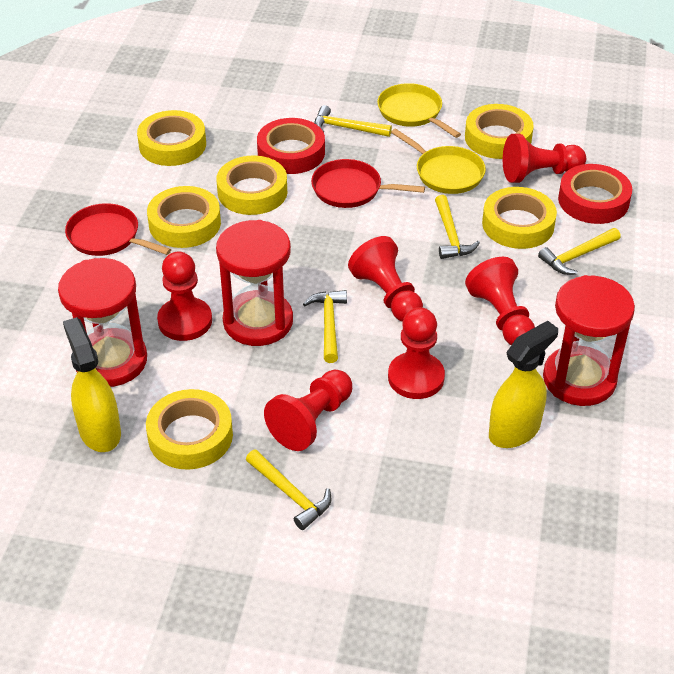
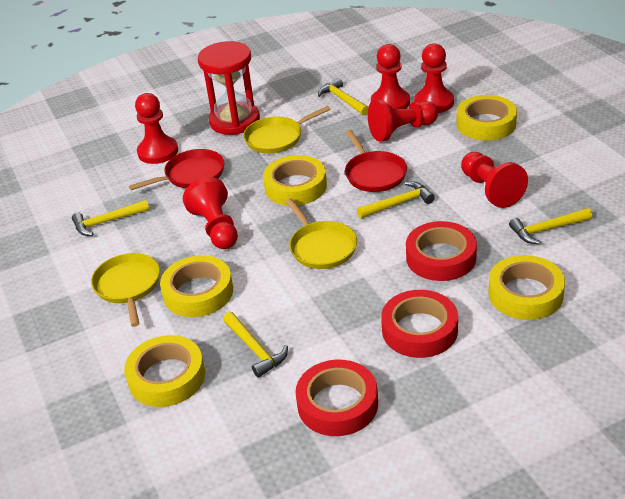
red hourglass: [58,258,147,387] [216,220,293,346] [543,275,635,406] = 3 -> [198,41,260,135] = 1
red tape: [257,118,325,174] [558,164,632,224] = 2 -> [296,360,378,436] [381,290,458,358] [406,221,477,281] = 3
yellow pan: [377,83,461,138] [391,129,486,194] = 2 -> [91,253,160,327] [243,106,330,154] [285,198,357,269] = 3
yellow spray bottle: [63,317,121,452] [489,321,558,448] = 2 -> none = 0
yellow tape: [137,110,206,166] [146,389,233,470] [147,186,221,248] [216,156,287,215] [465,104,534,159] [482,187,557,249] = 6 -> [124,335,205,407] [160,255,233,317] [263,155,327,206] [456,95,517,141] [488,255,565,320] = 5

